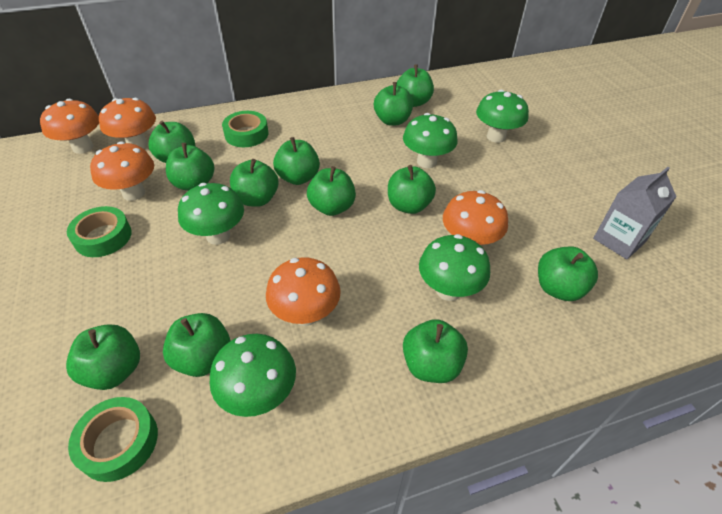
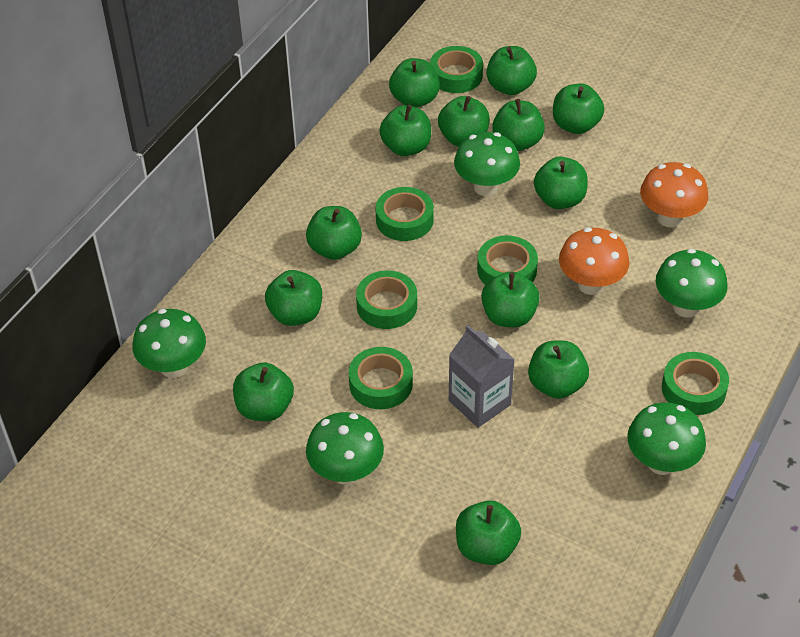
green apple: [66,324,140,390] [148,121,195,163] [163,313,231,377] [166,143,214,191] [230,159,278,207] [273,137,320,185] [307,166,356,216] [374,82,413,126] [388,165,436,214] [397,64,434,107] [403,319,468,383] [538,246,598,301] = 12 -> [233,363,294,421] [265,270,322,326] [306,206,362,260] [379,105,431,156] [389,58,440,108] [438,96,489,147] [456,500,521,565] [481,271,540,327] [487,46,537,95] [492,99,545,151] [528,340,589,399] [534,157,588,209] [553,84,604,134] = 13
green tape: [67,206,132,257] [68,397,158,482] [222,111,268,147] = 3 -> [349,347,413,409] [356,271,417,329] [376,187,434,241] [430,46,483,93] [477,236,538,285] [662,352,729,415] = 6
orange mushroom: [40,99,99,154] [90,141,154,201] [99,98,156,149] [266,257,341,326] [443,190,508,246] = 5 -> [559,227,629,295] [640,162,708,227] = 2

